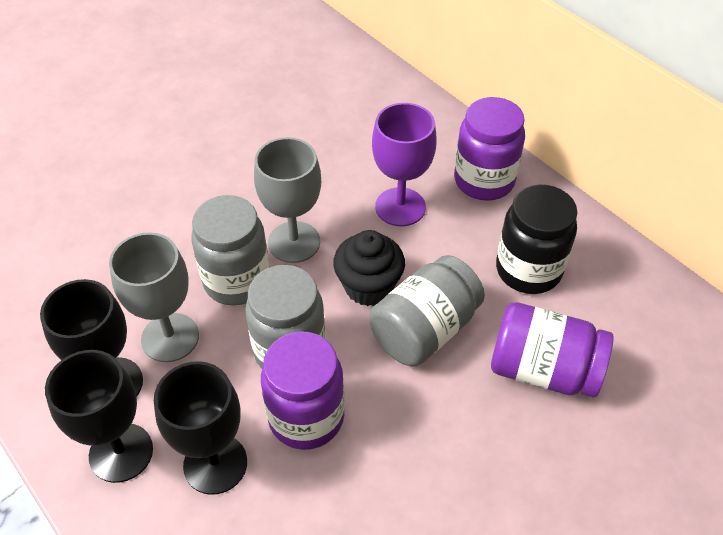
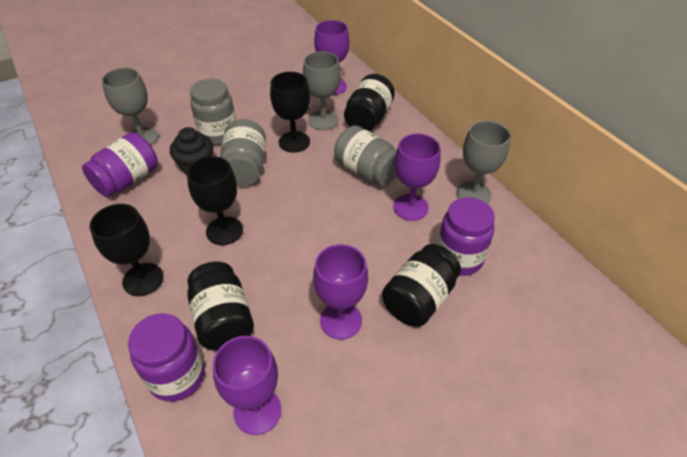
black jar: [496,185,578,294] = 1 -> [187,261,254,351] [344,74,395,131] [382,244,461,327] = 3
grey goblet: [109,232,199,362] [254,137,321,263] = 2 -> [102,68,158,145] [303,51,341,130] [456,121,510,203] = 3
purple goblet: [372,103,437,226] = 1 -> [213,336,281,435] [313,244,368,340] [314,20,349,95] [393,134,441,221] = 4

